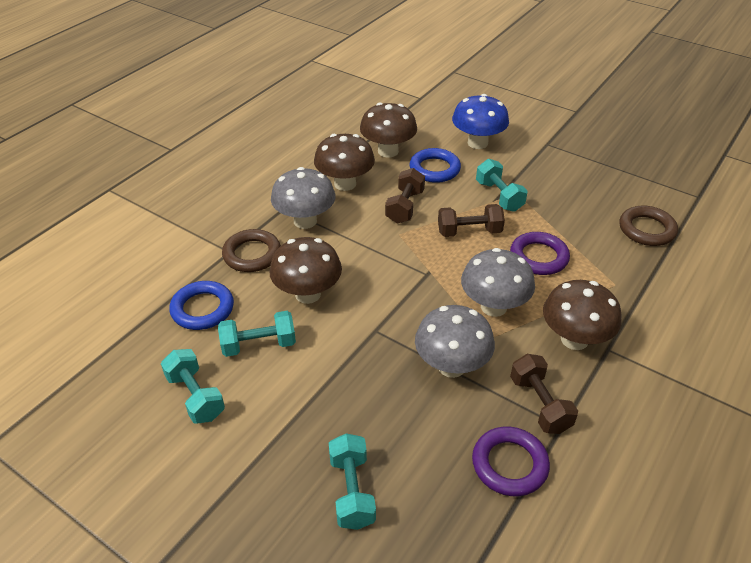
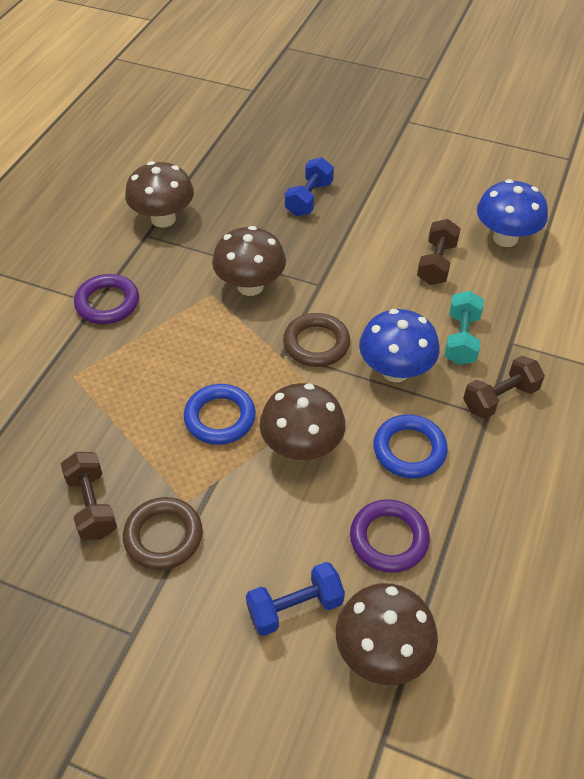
blue dumbbell: none = 0 -> [246,562,345,636] [285,157,334,216] = 2
blue mushroom: [452,94,509,149] = 1 -> [359,309,440,382] [477,179,548,247] = 2
grey mushroom: [271,167,336,229] [415,305,495,378] [461,248,535,317] = 3 -> none = 0
turquoise dumbbell: [161,349,225,424] [218,311,296,357] [329,433,376,530] [476,159,528,212] = 4 -> [445,291,484,365] = 1

